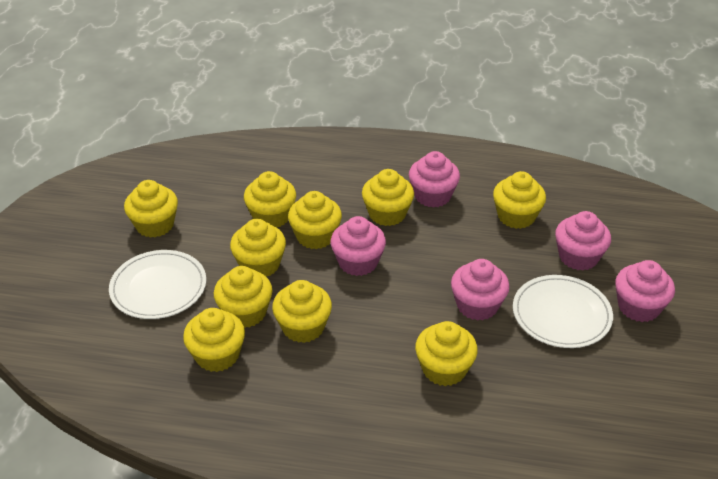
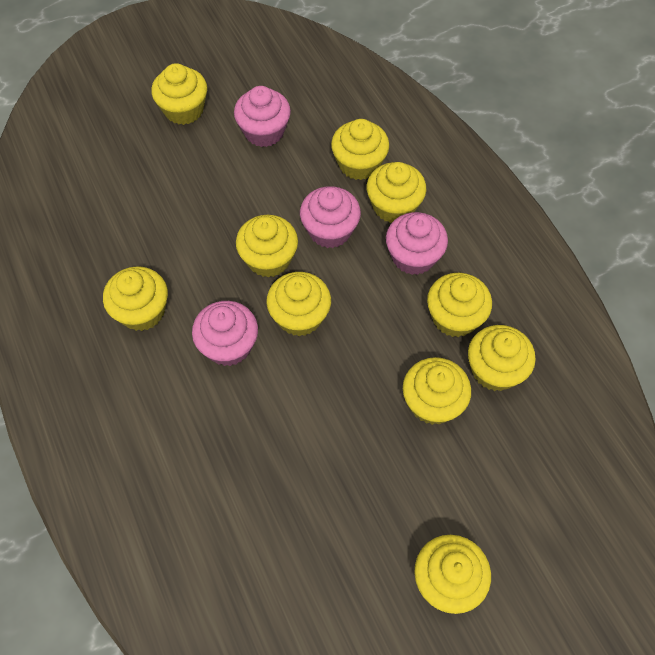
pink cupcake: [330,216,386,276] [409,151,460,208] [451,259,510,321] [555,211,611,270] [615,260,675,322] = 5 -> [192,301,258,366] [234,86,291,147] [300,186,361,248] [386,212,448,275] = 4
white plate: [109,250,206,319] [513,275,613,348] = 2 -> none = 0

